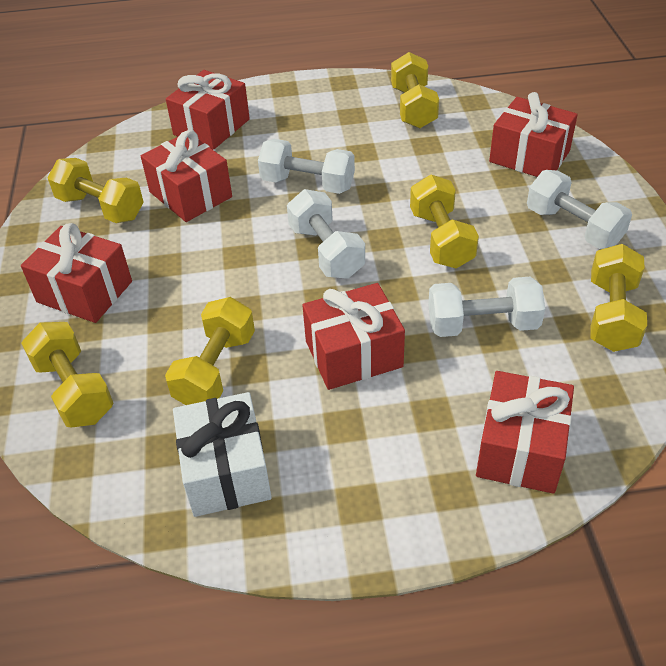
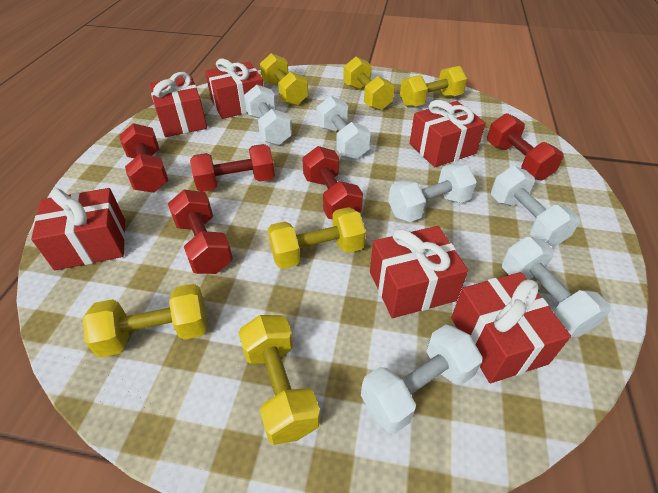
red dumbbell: none = 0 -> [119,123,169,193] [168,189,233,274] [190,144,275,192] [302,146,363,219] [487,113,563,181] = 5
white dumbbell: [258,139,355,194] [287,189,365,279] [428,277,545,337] [527,170,632,249] = 4 -> [244,85,292,145] [317,96,371,159] [361,324,483,434] [388,163,477,222] [491,166,580,247] [502,237,611,337] = 6
white gift: [173,392,272,517] = 1 -> none = 0

